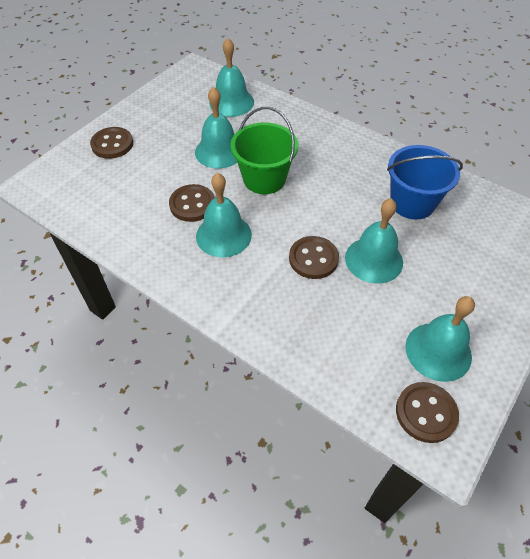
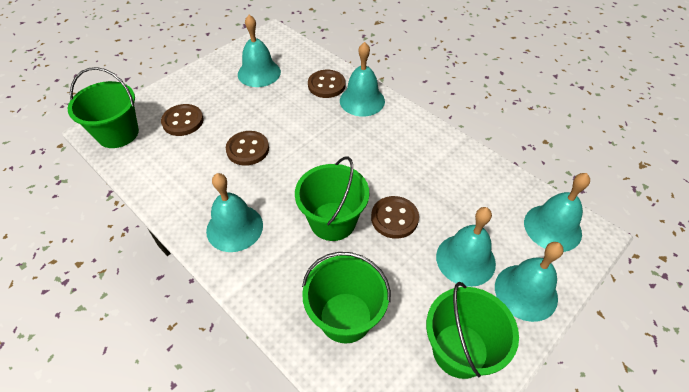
blue bucket: [387,145,463,220] = 1 -> none = 0
green bucket: [230,107,298,194] = 1 -> [68,67,139,148] [295,156,369,241] [302,252,391,343] [426,282,519,379] = 4
turquoise bell: [195,87,237,168] [196,173,252,257] [209,38,254,117] [345,198,403,284] [406,296,475,382] = 5 -> [206,173,263,252] [238,15,281,87] [340,42,385,116] [436,207,496,287] [495,242,564,322] [524,173,590,252] = 6

